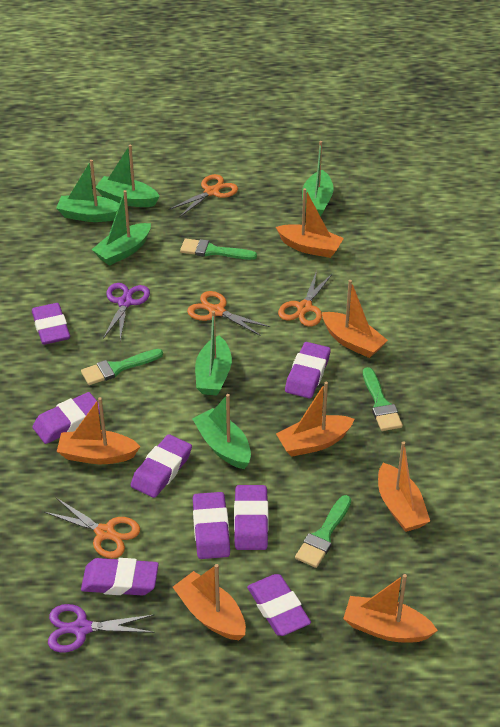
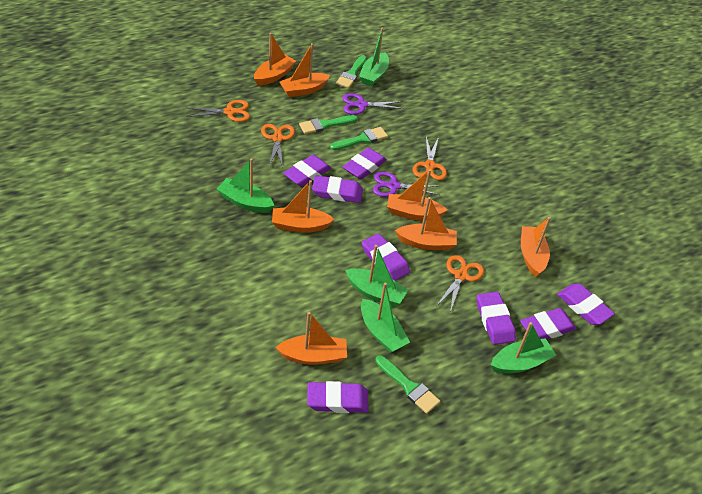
green boat: [56,160,120,222] [92,190,151,266] [96,144,160,207] [192,394,251,469] [195,311,232,395] [302,141,333,217] = 6 -> [217,158,274,213] [345,245,408,307] [359,28,389,87] [361,283,410,353] [491,322,556,374] = 5

